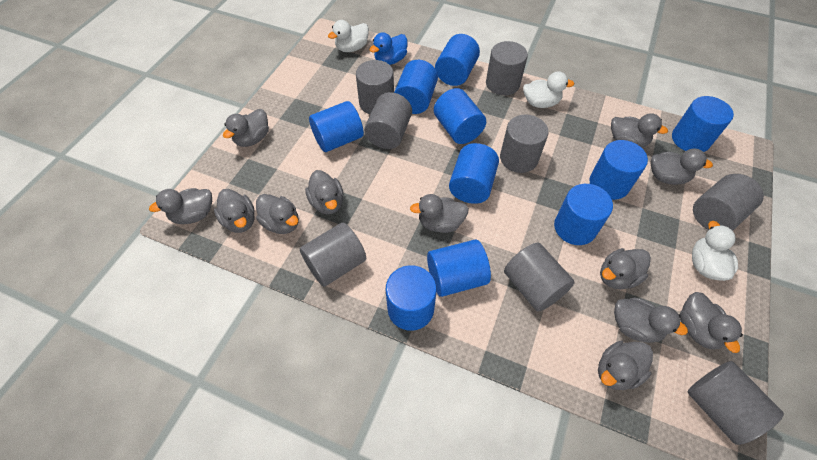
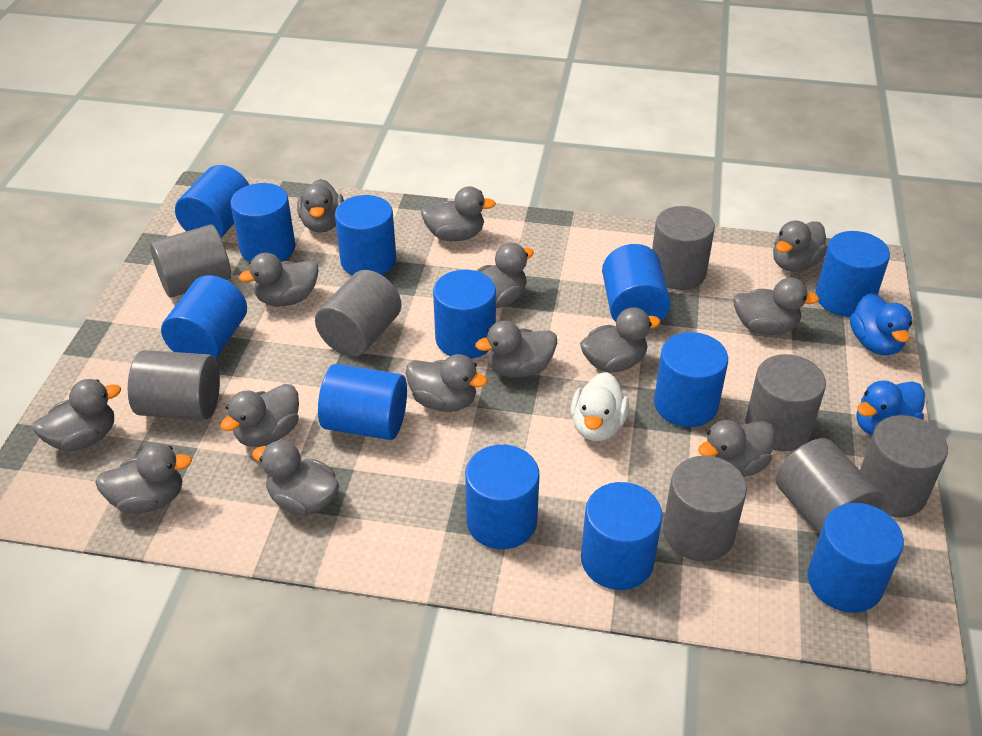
blue cylinder: [309,101,364,152] [386,265,437,331] [394,60,438,114] [427,240,491,297] [434,88,486,144] [435,34,480,86] [449,143,499,204] [554,184,613,245] [589,140,648,200] [672,96,734,152] = 10 -> [161,275,247,359] [175,165,249,238] [230,183,295,262] [318,364,407,440] [335,195,396,275] [433,270,496,359] [465,445,540,549] [581,482,663,590] [602,244,671,322] [654,332,728,427] [808,503,904,613] [815,231,890,317] = 12
blue duck: [369,32,408,65] = 1 -> [850,292,912,355] [857,381,925,436] = 2
grey duck: [149,188,212,224] [214,189,255,233] [223,109,269,147] [256,194,299,234] [305,170,343,214] [410,194,469,233] [598,341,653,390] [600,248,651,289] [611,113,668,147] [614,297,688,343] [650,148,713,185] [680,292,743,353] = 12 -> [32,379,121,451] [95,444,192,514] [220,384,299,447] [239,253,319,307] [252,440,339,515] [297,179,344,233] [406,354,487,412] [421,186,496,241] [475,321,557,378] [476,243,534,308] [580,307,661,372] [698,420,775,477] [733,278,819,335] [773,221,828,272] = 14
white duck: [328,20,369,52] [523,71,574,108] [692,221,738,281] = 3 -> [571,372,629,441] = 1

